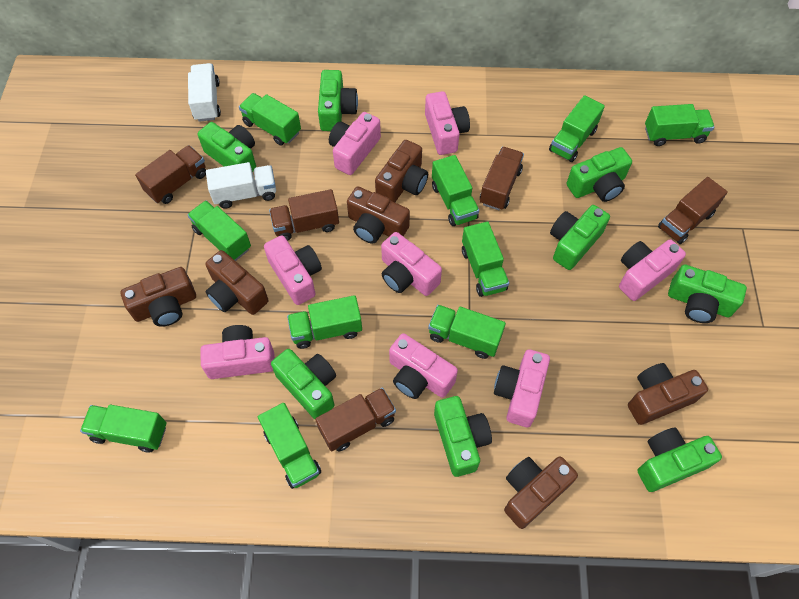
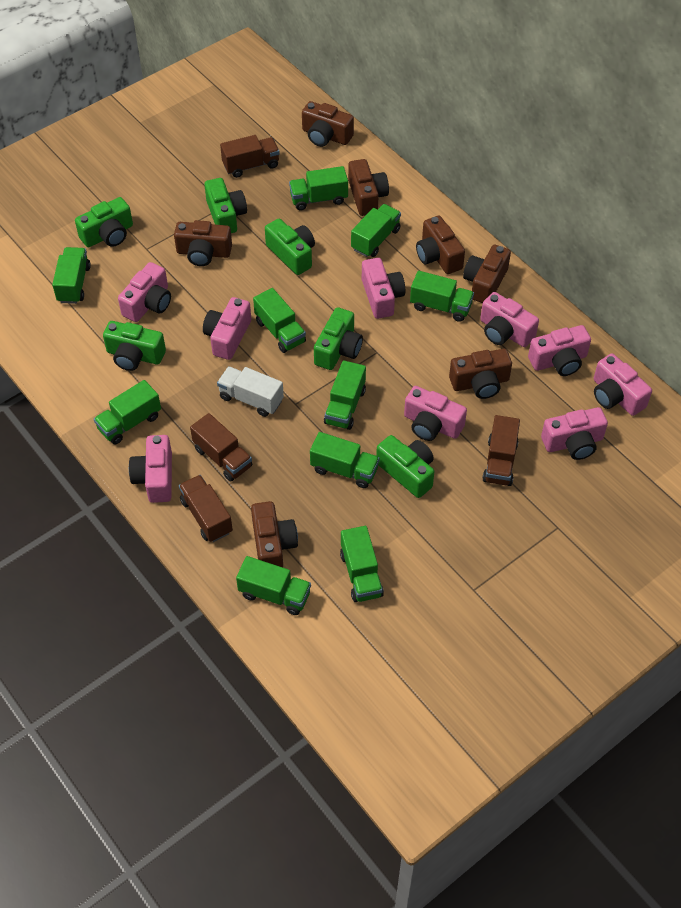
brown camera: [120,267,196,327] [205,250,268,315] [347,187,410,243] [375,140,428,202] [504,456,578,529] [628,363,708,425] = 6 -> [174,220,232,266] [251,501,298,567] [302,101,354,147] [348,159,389,216] [416,216,465,274] [449,349,512,399] [463,245,511,303] = 7
brown truck: [135,145,206,204] [269,189,339,241] [315,388,396,452] [480,147,524,210] [658,177,728,244] = 5 -> [179,475,233,542] [190,413,252,482] [220,135,280,178] [482,415,520,486] = 4
green camera: [198,122,256,172] [271,349,336,419] [318,70,358,131] [434,396,492,477] [550,205,610,270] [566,147,632,202] [637,428,722,492] [668,264,747,323] = 8 -> [75,197,133,247] [103,321,166,371] [204,178,247,233] [265,219,315,275] [314,307,363,370] [376,435,434,498] = 6
pink camera: [200,325,275,379] [264,235,322,305] [329,112,381,175] [381,232,442,296] [389,333,458,399] [425,91,470,155] [494,349,550,427] [619,239,686,301] = 8 -> [118,262,171,322] [129,435,172,503] [203,297,251,360] [362,258,405,319] [404,386,467,441] [480,292,539,347] [528,325,591,376] [541,407,608,460] [594,353,652,416] = 9
white truck: [188,63,221,122] [206,162,276,209] = 2 -> [217,366,284,417] = 1

